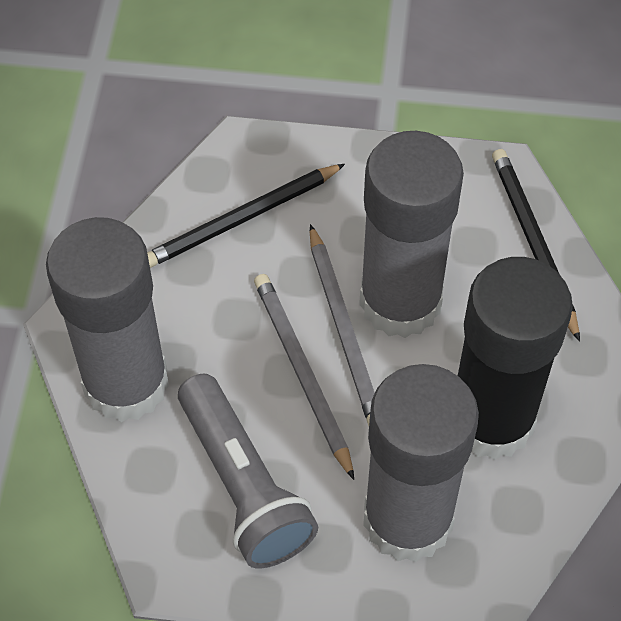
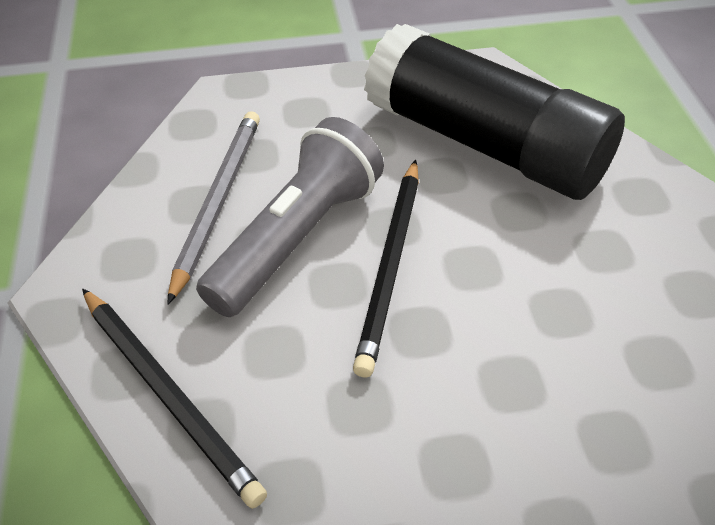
grey glue stick: [46,217,169,422] [359,131,464,338] [363,364,479,562] = 3 -> none = 0
grey pencil: [254,274,354,480] [310,224,375,426] = 2 -> [168,111,260,304] = 1

